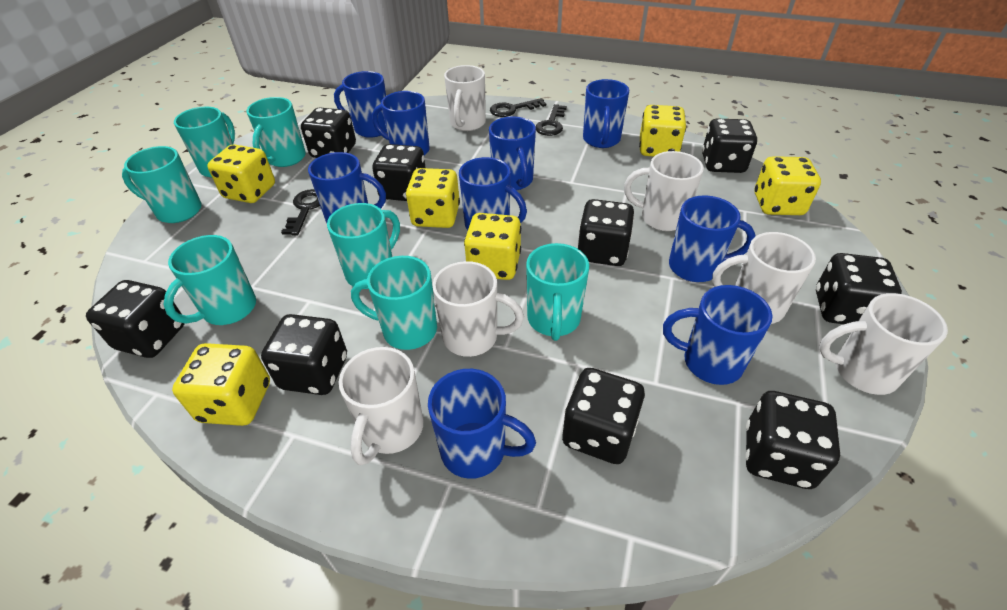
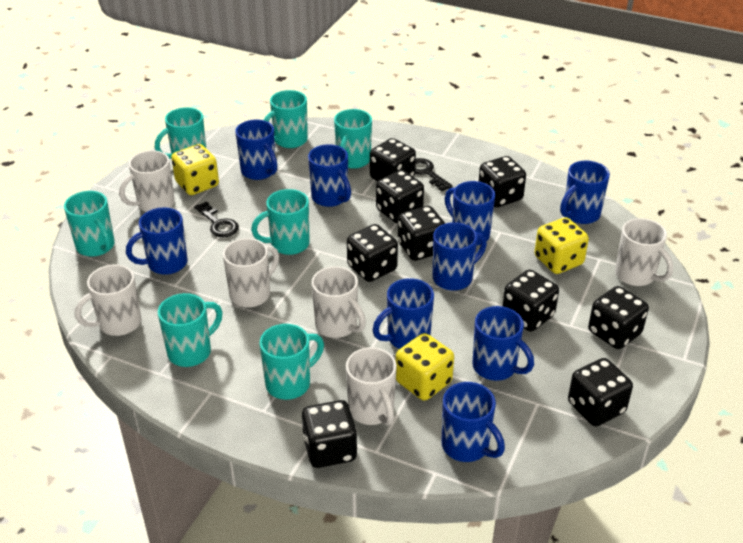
black key: [281,189,320,236] [490,98,546,117] [536,104,567,136] = 3 -> [194,201,239,237] [415,158,453,191] = 2
yellow dice: [172,343,270,426] [207,144,275,203] [406,168,460,228] [464,213,521,280] [639,105,686,157] [755,156,821,215] = 6 -> [171,144,219,195] [396,333,454,401] [534,217,589,274] = 3

